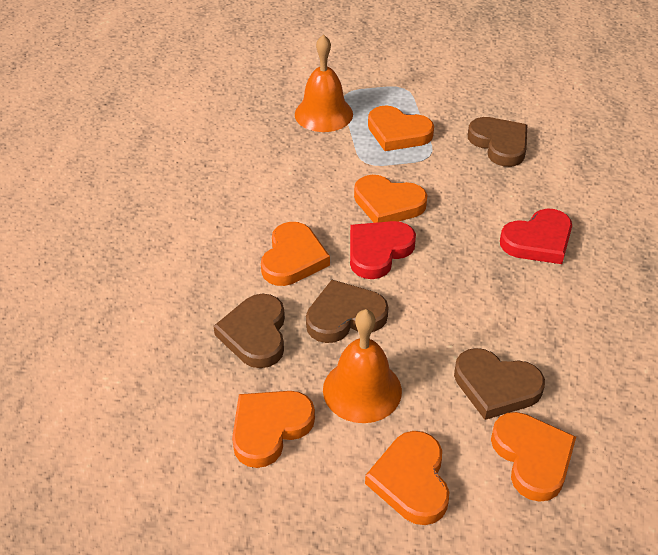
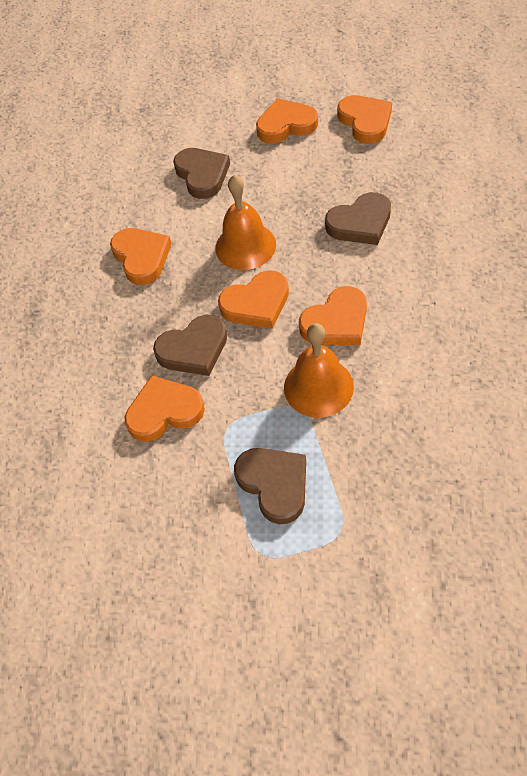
red heart: [350,221,416,279] [500,208,572,264] = 2 -> none = 0

